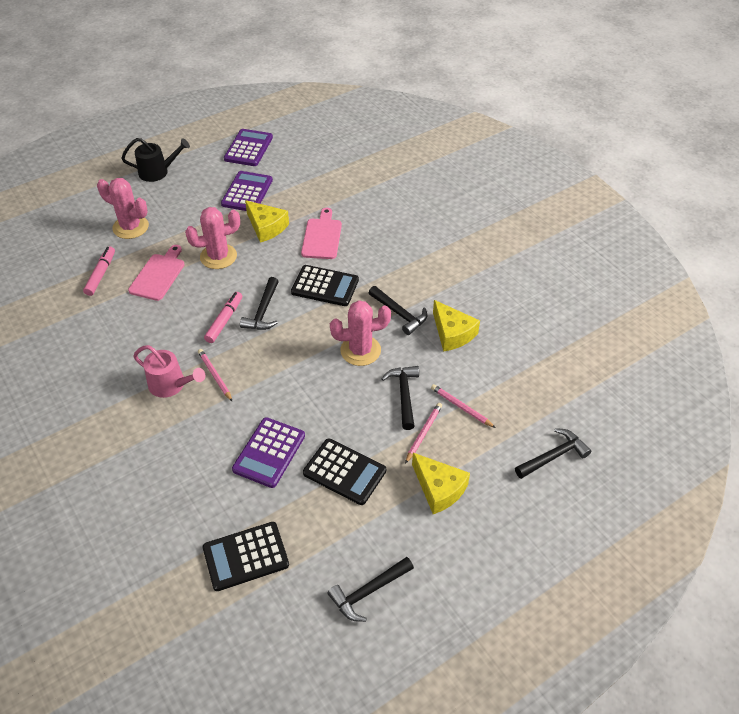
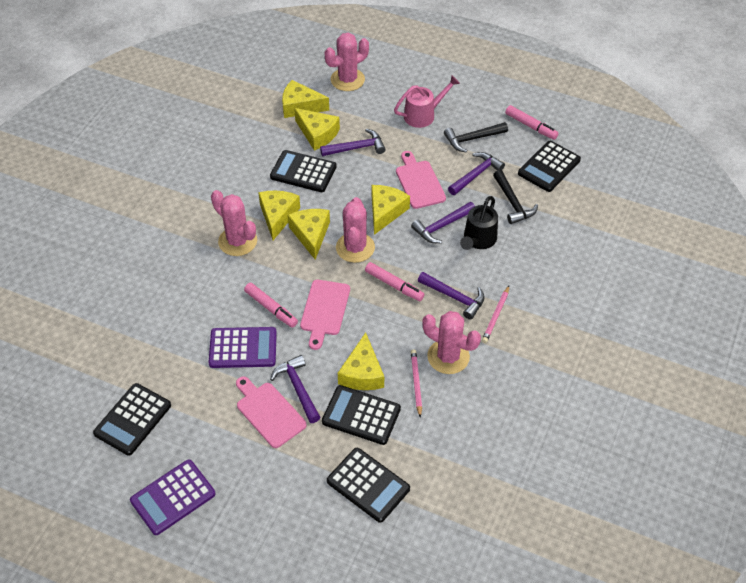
black calculator: [203,522,289,591] [291,265,359,306] [303,438,386,505] = 3 -> [93,383,171,456] [270,150,337,192] [322,385,401,445] [327,448,410,523] [518,141,581,192] = 5
black hammer: [240,277,279,330] [327,557,414,622] [369,286,427,335] [381,366,419,430] [515,428,591,479] = 5 -> [444,122,508,153] [493,170,538,224] = 2
pink cactus: [97,178,149,239] [185,207,240,269] [330,300,391,366] = 3 -> [211,190,257,256] [325,33,369,91] [336,197,375,263] [422,311,481,374] = 4
pink cutting board: [128,245,185,301] [301,208,342,259] = 2 -> [236,376,307,448] [300,280,350,350] [396,151,446,209] = 3
pink marker: [83,246,115,296] [204,292,242,343] = 2 -> [244,283,298,328] [365,262,425,301] [505,105,558,140] = 3
pink pencil: [198,349,233,402] [405,403,442,464] [431,384,496,428] = 3 -> [411,349,422,418] [482,286,509,343] = 2
purple calculator: [221,171,273,211] [224,129,273,166] [232,417,305,488] = 3 -> [130,459,216,535] [209,327,277,368] = 2
purple hammer: none = 0 -> [270,355,320,423] [320,129,386,156] [411,202,475,243] [418,272,485,320] [448,152,505,195] = 5
yellow cheese: [245,200,289,243] [412,453,470,514] [433,300,480,351] = 3 -> [258,191,300,240] [282,80,329,118] [288,209,330,260] [294,108,340,151] [338,332,384,390] [372,185,410,235] = 6

